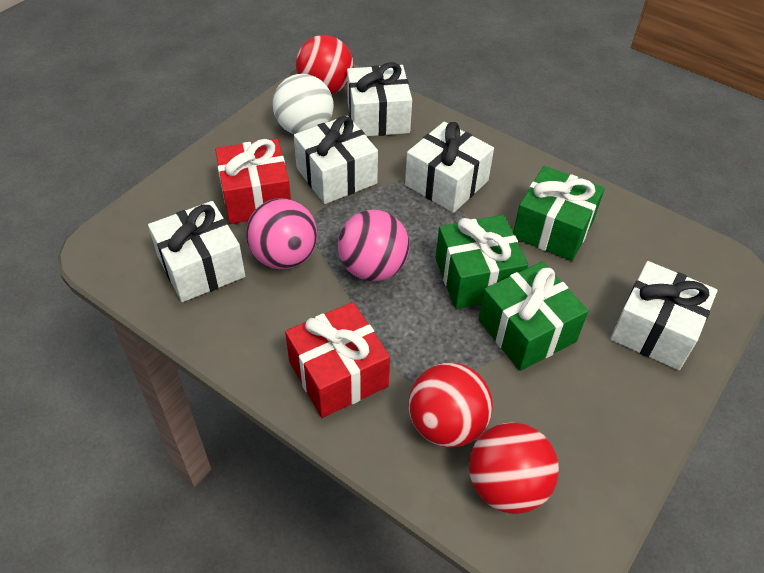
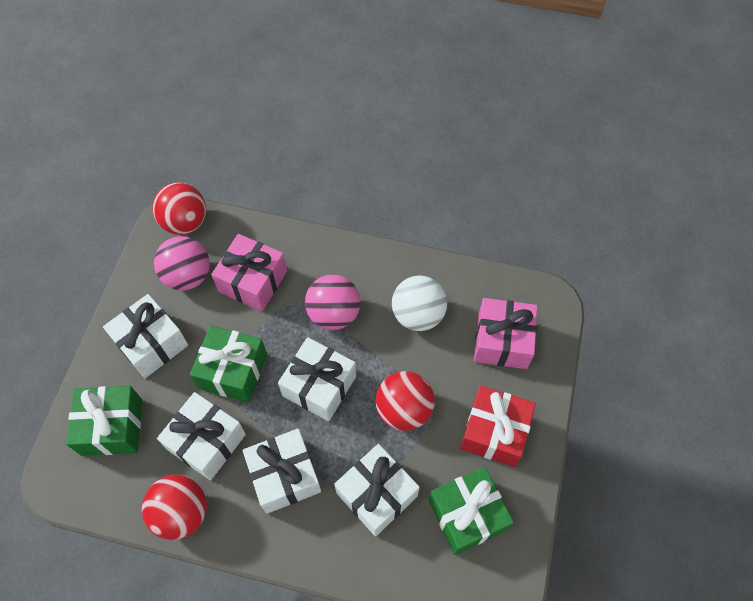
pink gift: none = 0 -> [211,234,287,312] [474,298,537,369] = 2
red gift: [215,139,291,224] [285,302,390,418] = 2 -> [460,385,536,467] = 1

